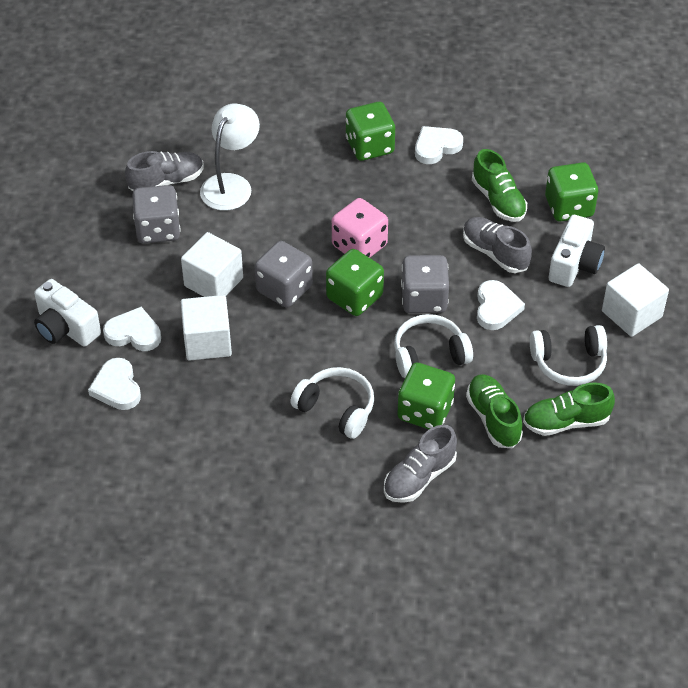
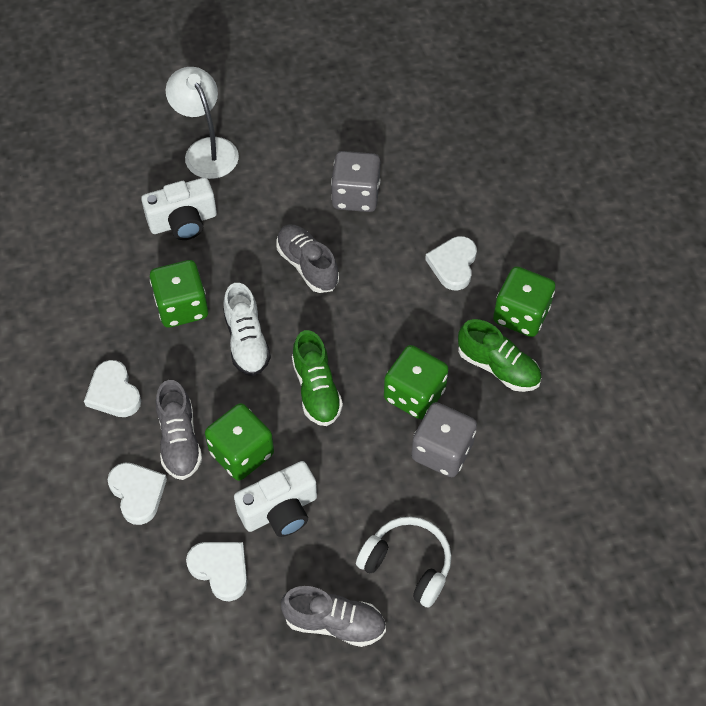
green shoe: [466,374,523,448] [472,149,527,222] [523,382,615,436] = 3 -> [292,330,343,426] [458,319,542,392] = 2
grey dice: [132,185,180,243] [255,241,313,308] [401,255,449,313] = 3 -> [331,151,380,212] [411,402,477,477] = 2
pink dice: [332,198,388,258] = 1 -> none = 0
white cube: [181,232,243,297] [181,295,232,361] [602,263,669,337] = 3 -> none = 0
white headphones: [290,367,374,439] [394,314,473,378] [530,325,607,386] = 3 -> [356,516,452,608] = 1
white shoe: none = 0 -> [223,283,271,376] = 1

